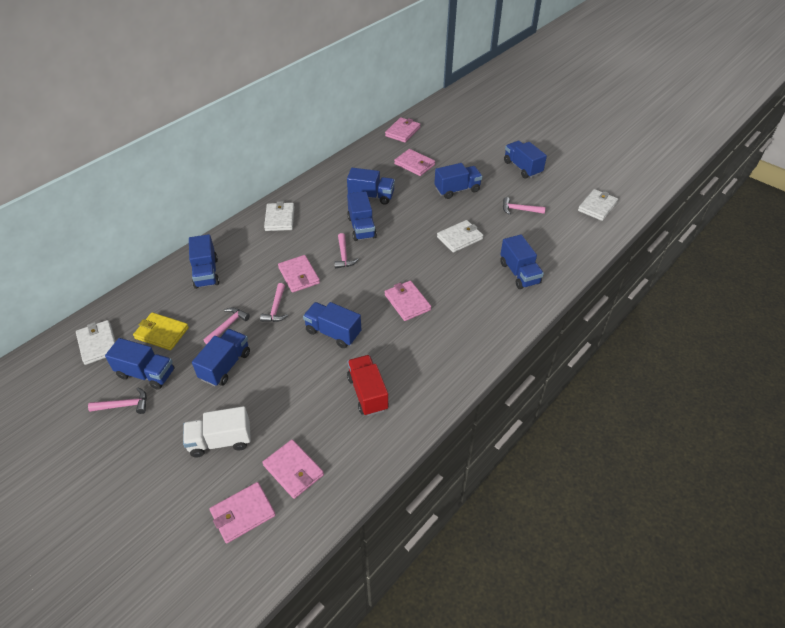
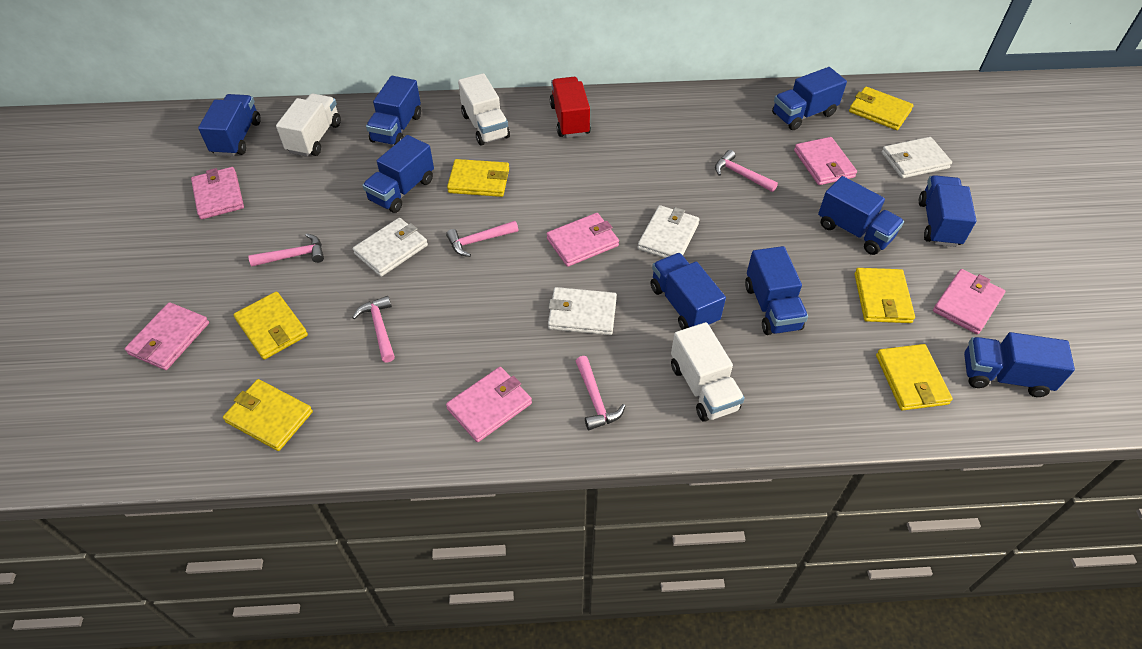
white truck: [183,406,251,458] = 1 -> [276,94,341,157] [458,73,510,146] [671,322,745,422] = 3
yellow wallet: [133,312,189,350] = 1 -> [223,379,313,451] [233,291,308,360] [447,159,509,197] [849,87,914,130] [855,268,915,323] [876,344,953,410] = 6

